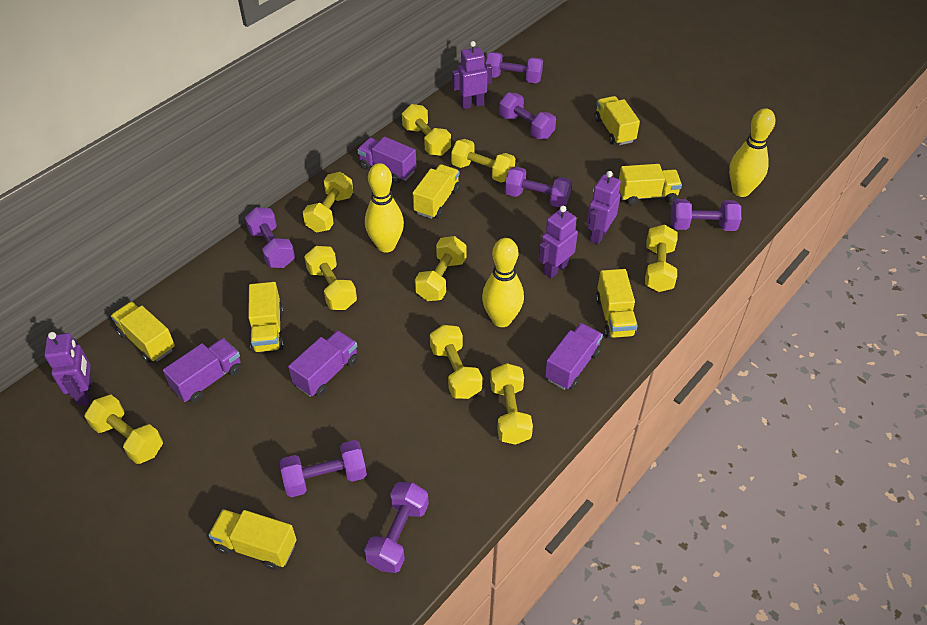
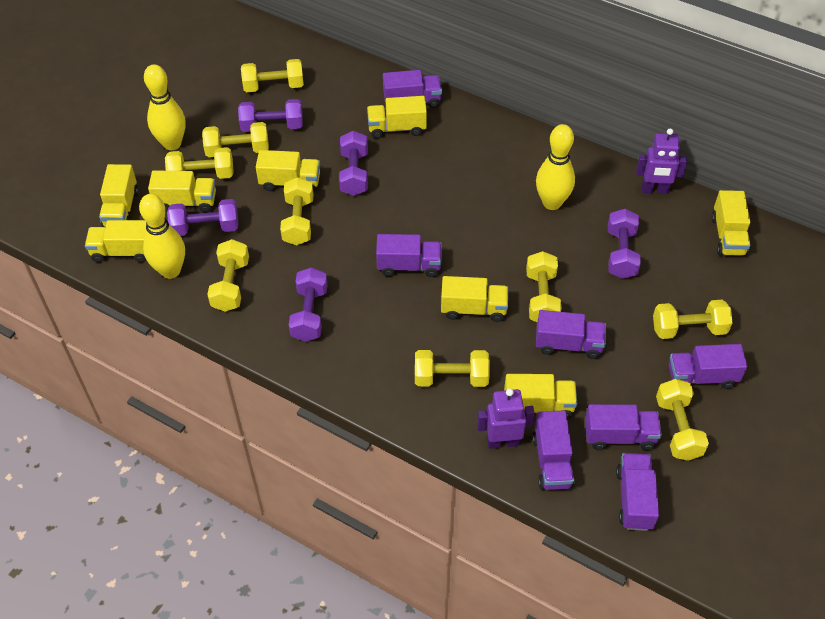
purple dumbbell: [245,207,295,268] [280,440,367,497] [364,482,429,573] [486,52,543,83] [499,92,556,139] [505,166,572,208] [671,199,741,231] = 7 -> [167,199,239,236] [238,99,303,132] [289,267,328,342] [339,131,368,196] [608,209,641,279] = 5
purple robot: [44,332,92,406] [452,41,492,109] [538,206,578,278] [587,171,621,244] = 4 -> [477,389,534,449] [636,129,687,194] = 2
purple truck: [163,338,241,403] [288,330,358,397] [357,137,417,183] [545,323,603,390] = 4 -> [376,234,442,277] [383,70,442,108] [532,411,574,490] [536,310,606,359] [585,404,662,450] [616,453,659,531] [669,344,747,389] = 7
yellow truck: [111,302,175,363] [208,509,297,570] [248,282,284,353] [413,164,460,219] [595,96,640,145] [596,269,638,339] [619,164,682,205] = 7 -> [85,220,146,262] [99,164,139,227] [148,170,216,213] [256,150,320,193] [367,96,427,138] [441,276,508,322] [504,374,577,419] [711,190,750,256] = 8

